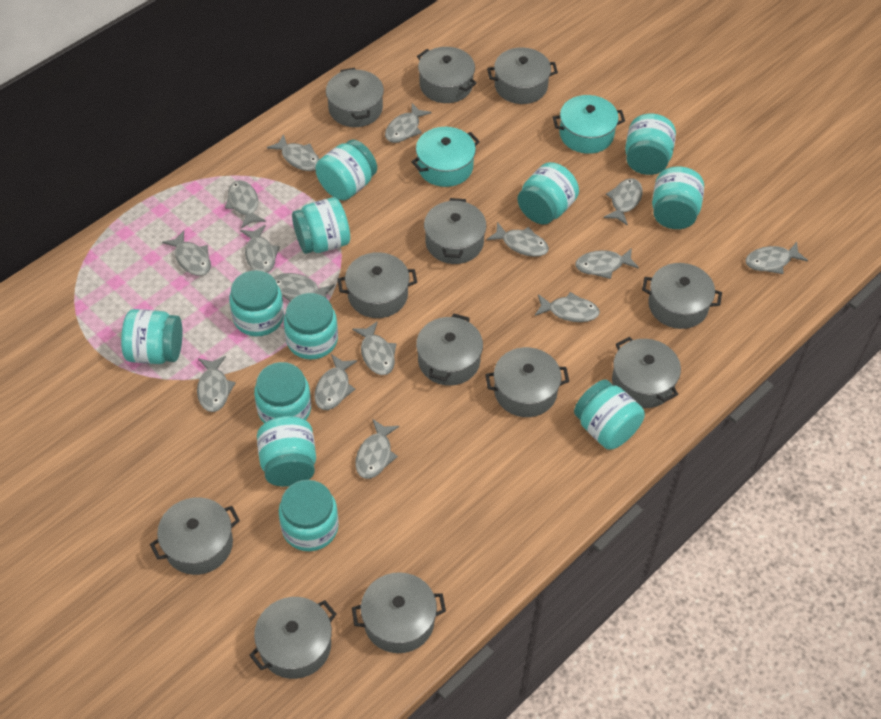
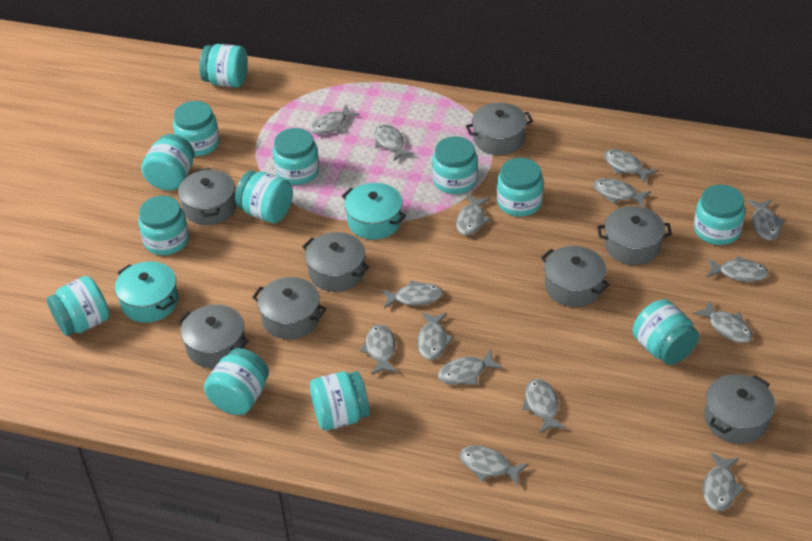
grey pot: [150,497,240,575] [249,597,336,679] [326,68,384,127] [338,252,417,318] [352,572,446,653] [416,314,483,386] [417,47,477,103] [424,198,486,264] [485,347,569,417] [487,48,558,104] [612,337,681,408] [642,263,722,329] = 12 -> [178,168,236,225] [178,305,249,368] [252,277,326,339] [302,232,369,292] [466,103,533,155] [541,246,610,307] [597,206,672,265] [704,374,775,444] = 8
turquoise jar: [121,309,183,364] [229,270,284,336] [254,362,311,423] [257,416,316,487] [279,480,339,551] [284,293,338,360] [292,197,350,254] [315,140,377,201] [517,162,579,225] [574,380,645,450] [625,114,676,175] [652,166,704,229] = 12 -> [47,276,110,336] [138,196,189,255] [141,134,195,191] [173,101,220,156] [199,44,248,87] [204,348,269,415] [235,171,293,223] [273,128,319,185] [310,371,370,430] [432,136,478,194] [497,158,544,217] [633,299,699,365] [694,185,745,245] = 13

